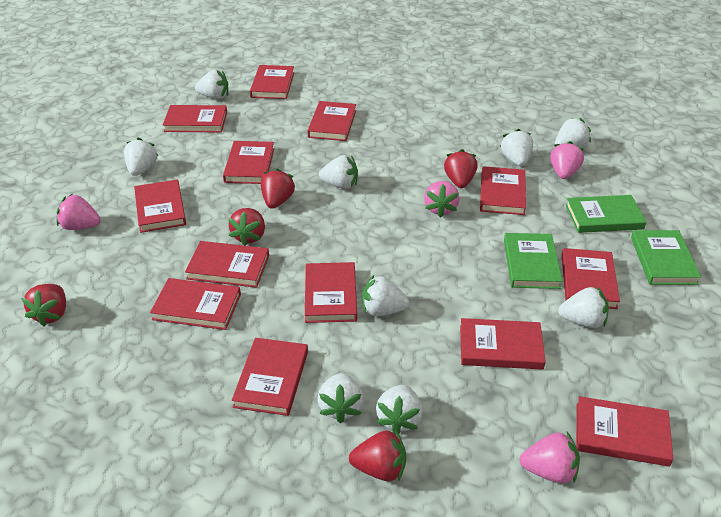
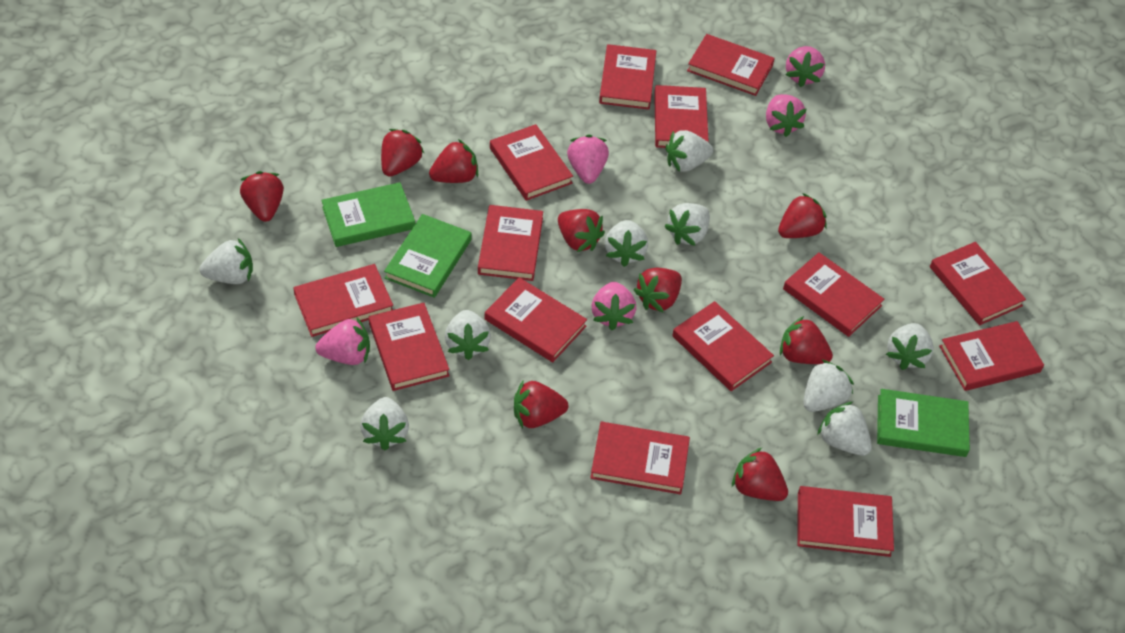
pink strawberry: [57,194,101,230] [424,181,459,218] [520,432,580,484] [550,141,584,179] = 4 -> [315,317,370,365] [567,134,609,184] [591,282,636,330] [766,94,807,137] [786,46,825,87] = 5
red book: [134,179,186,233] [150,278,241,330] [163,105,227,132] [185,241,269,288] [223,141,274,184] [232,338,308,416] [250,65,294,99] [305,262,357,323] [308,101,356,141] [460,318,546,370] [480,166,526,215] [562,248,620,309] [576,396,673,467] = 13 -> [293,264,393,337] [369,303,450,391] [478,205,543,281] [485,277,587,362] [490,124,573,201] [590,422,690,494] [599,44,656,110] [654,85,709,148] [672,301,774,391] [687,34,775,96] [783,252,884,337] [797,486,894,557] [930,242,1026,325] [939,321,1044,391] = 14
red strawberry: [21,284,66,327] [228,208,265,246] [261,168,295,209] [349,429,406,481] [444,149,478,188] = 5 -> [240,171,284,222] [381,129,424,177] [429,139,478,183] [514,381,568,428] [558,209,605,252] [634,268,682,313] [732,448,788,501] [778,193,827,238] [780,316,833,364] = 9

